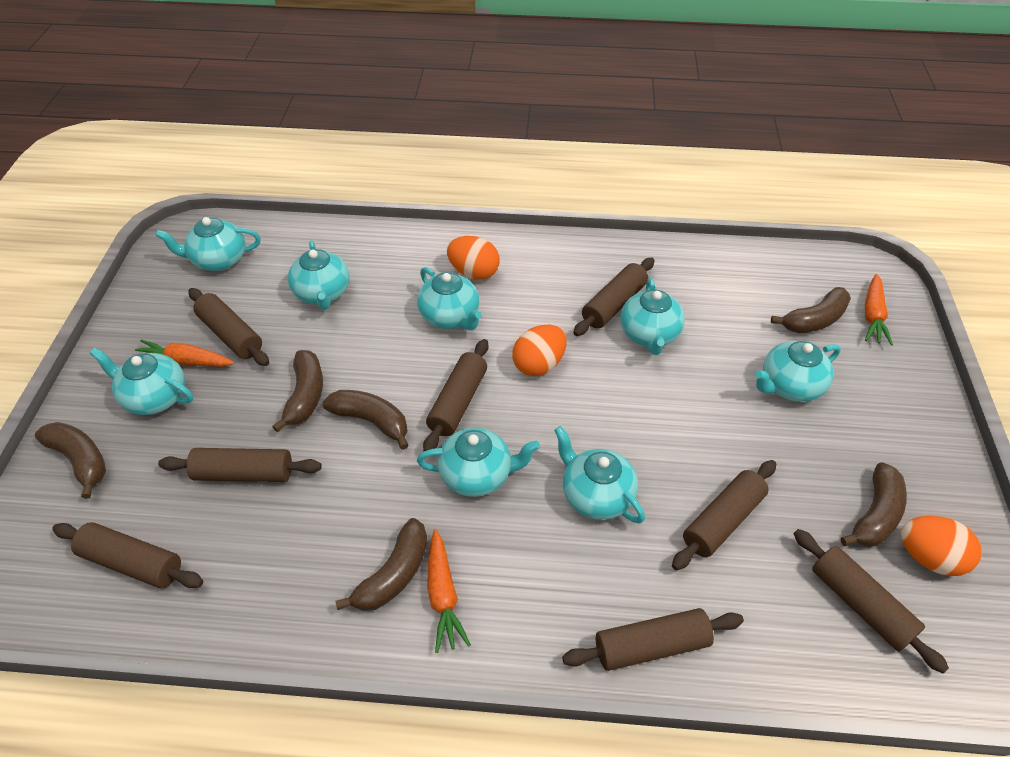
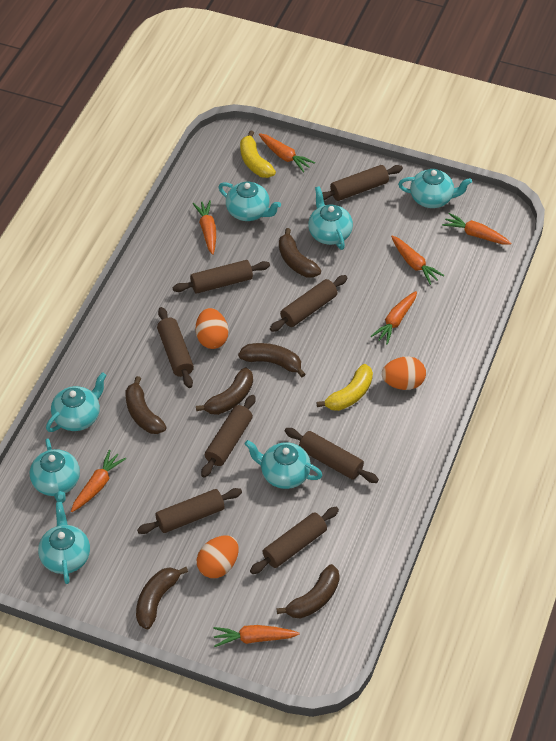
orange carrot: [135,340,234,367] [427,529,471,653] [865,274,893,346] = 3 -> [71,450,126,512] [193,200,216,255] [213,625,299,647] [259,133,315,173] [371,291,417,345] [391,236,445,285] [442,213,512,245] = 7
turquoise teapot: [90,348,193,415] [155,217,261,271] [288,241,350,310] [417,267,482,330] [417,428,540,497] [554,426,645,523] [620,278,685,355] [755,341,841,402] = 8 -> [30,438,80,503] [38,502,90,584] [46,372,106,432] [219,181,281,221] [245,440,322,489] [308,186,353,250] [398,169,472,208] = 7
yellow banana: none = 0 -> [240,130,276,178] [316,364,373,411] = 2

